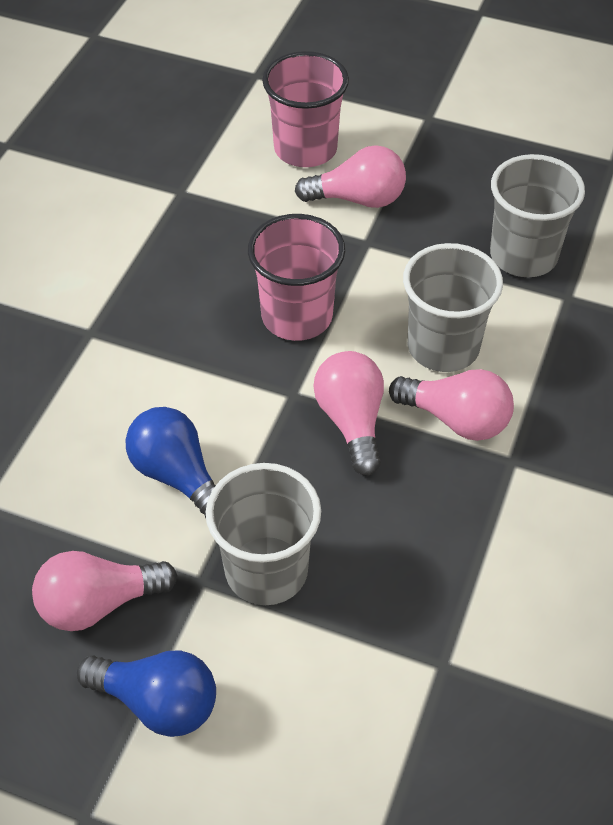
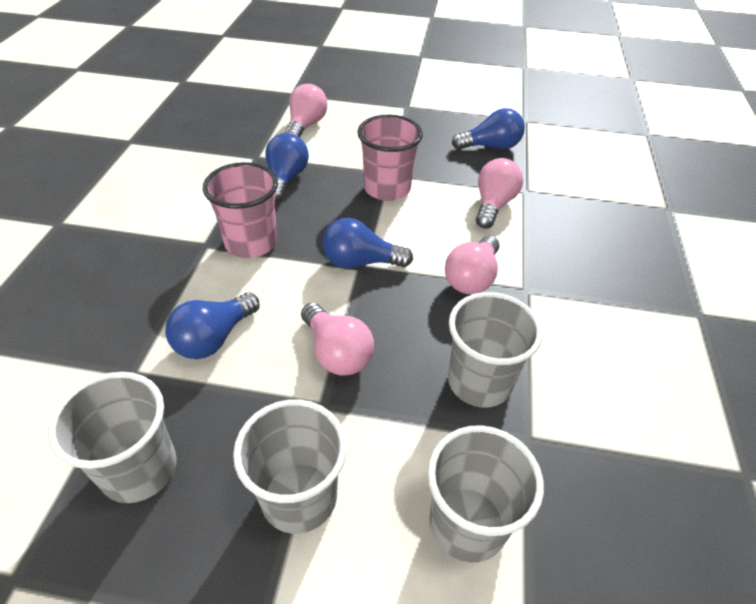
blue light bulb: [77,650,216,737] [125,407,216,518] = 2 -> [165,293,260,359] [265,133,309,202] [322,218,413,268] [452,108,525,150] = 4
grey cup: [206,463,321,605] [403,243,503,372] [490,154,585,277] = 3 -> [48,372,177,503] [233,399,347,534] [428,425,544,563] [448,292,543,408] = 4

